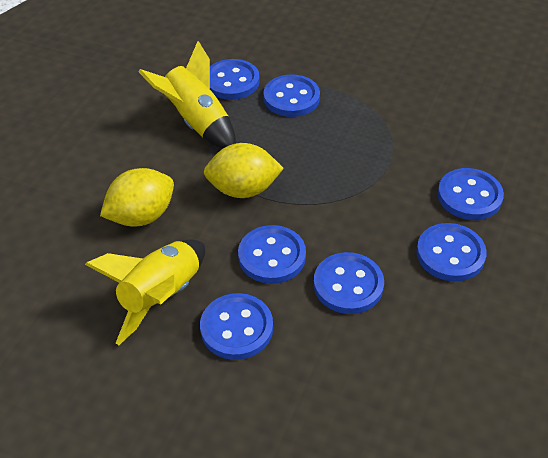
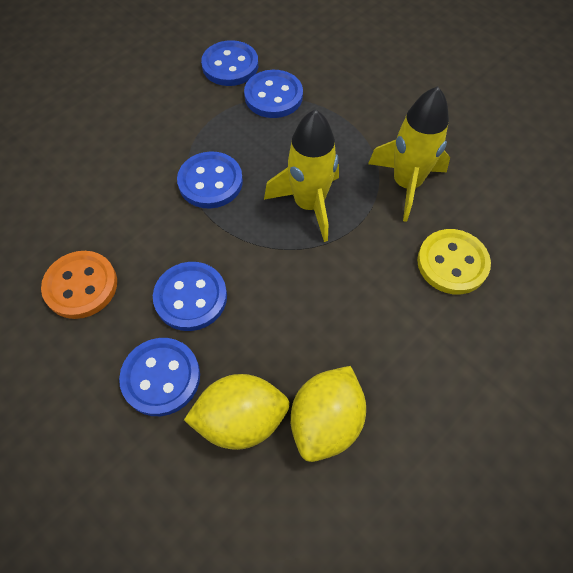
blue button: [200,293,273,360] [210,59,260,100] [238,225,306,284] [263,74,320,117] [314,252,384,314] [416,223,487,281] [438,168,504,220] = 7 -> [119,338,200,416] [153,262,227,331] [177,151,243,209] [201,40,258,86] [244,70,303,118] = 5
orange button: none = 0 -> [41,251,117,319] = 1
yellow button: none = 0 -> [417,229,491,295] = 1

